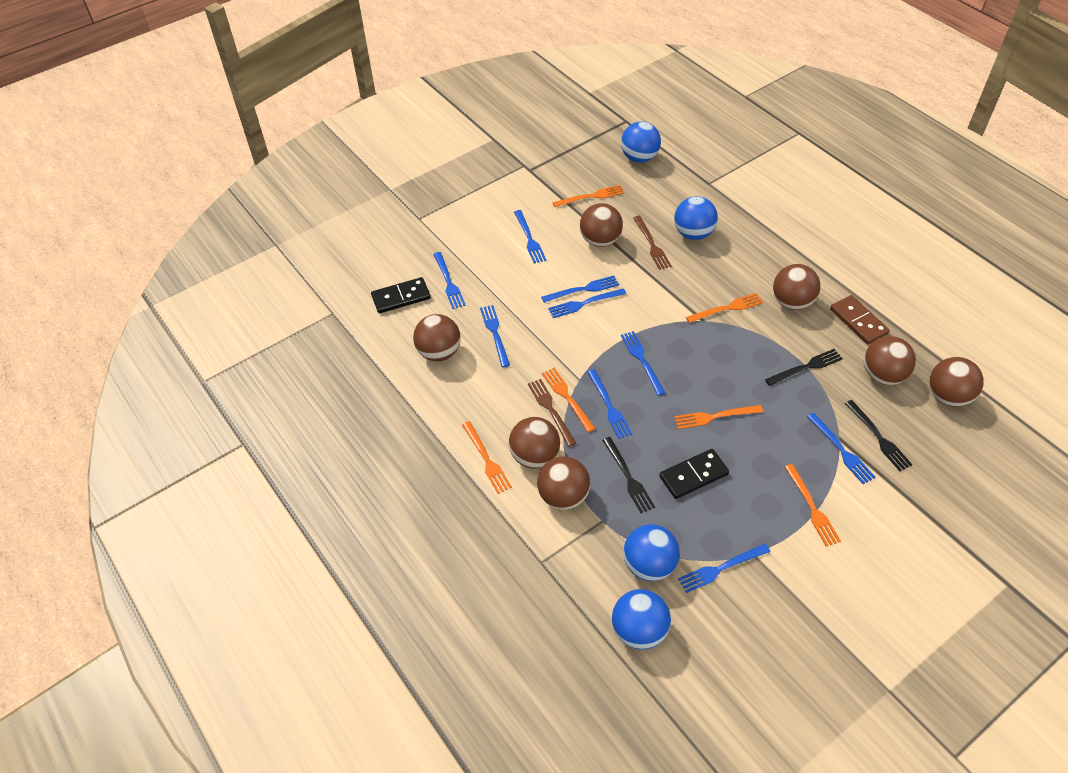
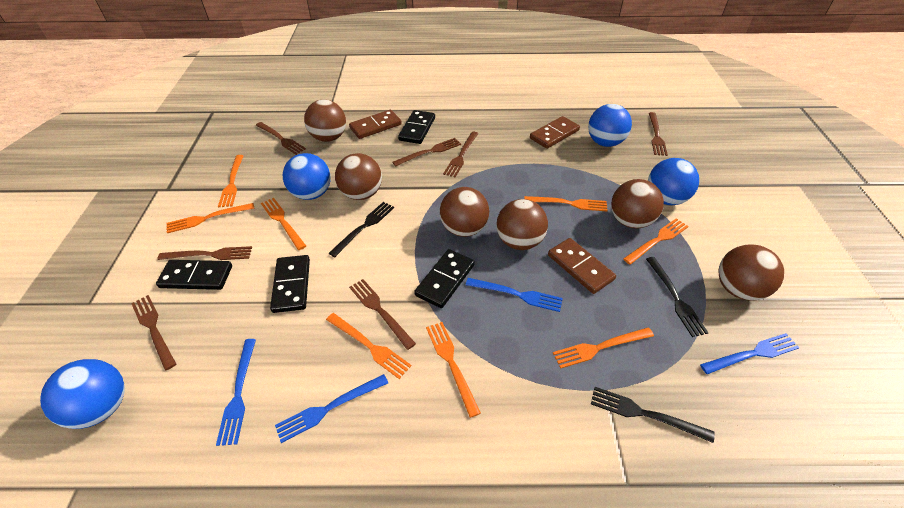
black domino: [371,277,431,313] [659,449,729,499] = 2 -> [156,260,232,290] [270,255,310,313] [398,110,435,144] [414,249,475,308] = 4
blue fork: [433,252,466,309] [480,305,510,368] [514,210,546,263] [541,276,619,303] [548,288,626,318] [587,369,632,439] [621,331,665,396] [678,544,770,593] [807,413,876,484] = 9 -> [216,339,256,446] [275,374,388,443] [466,278,563,312] [700,333,799,374] = 4
brown ball: [413,314,461,362] [509,417,560,469] [537,456,590,510] [580,203,623,247] [773,264,821,310] [864,336,916,385] [929,357,984,407] = 7 -> [304,100,346,142] [335,153,382,200] [440,187,489,237] [496,199,548,250] [611,179,664,229] [718,245,784,301] = 6
brown domino: [830,295,890,345] = 1 -> [349,110,402,139] [530,116,580,149] [548,238,616,294] = 3
brown fork: [528,379,576,447] [633,216,672,270] = 2 -> [131,295,176,370] [157,246,252,260] [256,122,306,155] [349,279,416,350] [392,138,461,166] [443,132,478,177] [649,112,668,156] = 7
orange fork: [462,421,512,494] [542,368,596,432] [552,185,624,207] [674,405,763,429] [686,293,763,323] [785,464,841,546] = 6 -> [167,203,254,233] [218,155,244,207] [261,198,306,250] [326,313,411,379] [426,322,481,418] [524,196,608,211] [553,327,654,368] [623,218,689,265] = 8

